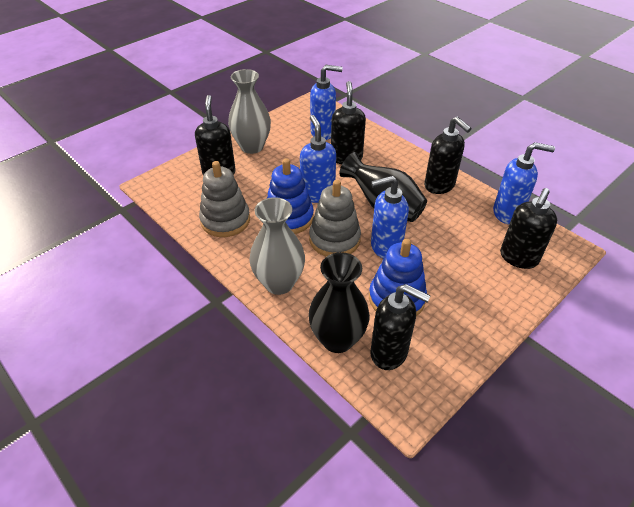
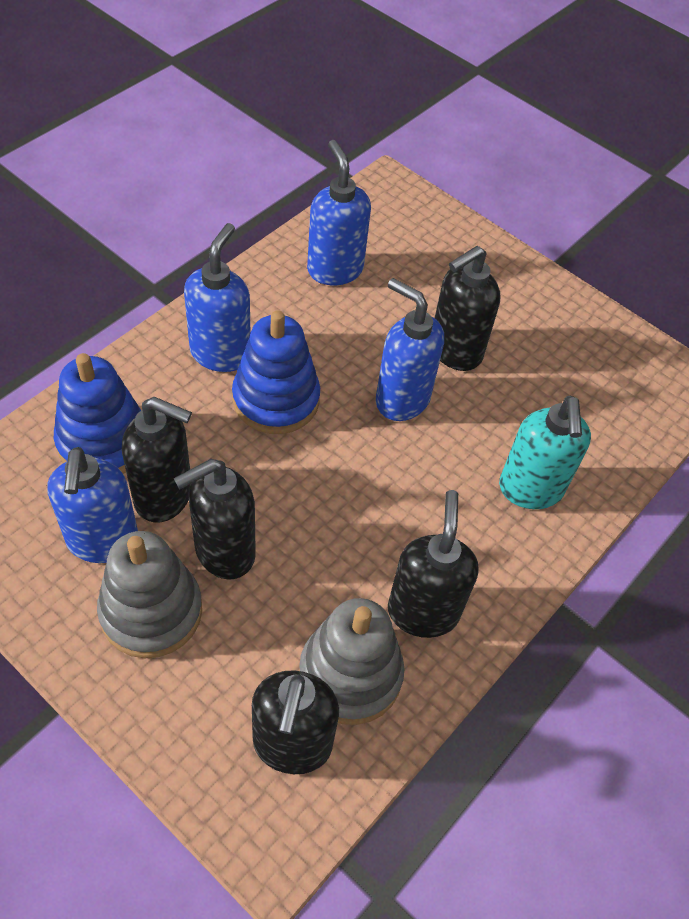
black vase: [308,252,370,353] [339,152,427,222] = 2 -> none = 0
grey vase: [228,69,271,154] [249,197,305,295] = 2 -> none = 0
turquoise soap dispenser: none = 0 -> [499,396,591,509] = 1

